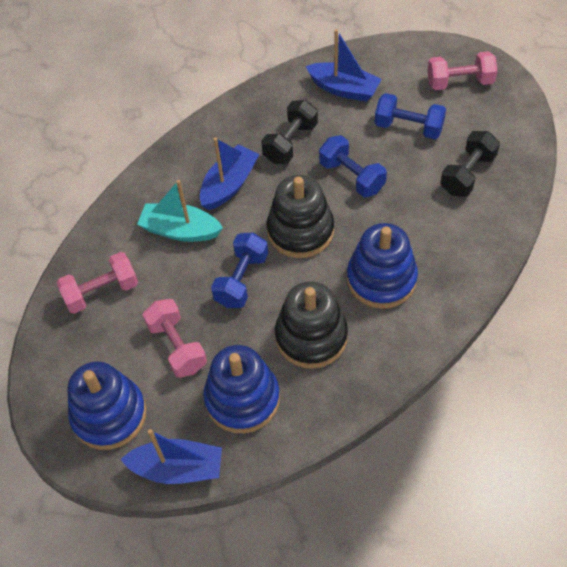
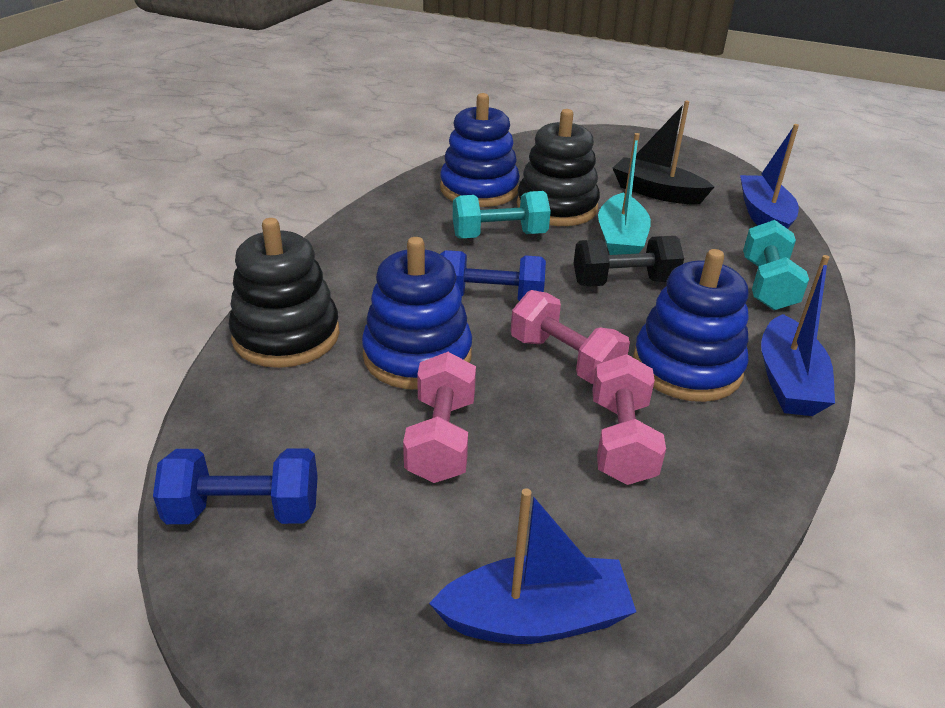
black boat: none = 0 -> [613,100,714,204] = 1
black dumbbell: [261,100,318,164] [440,131,500,197] = 2 -> [574,236,684,287] = 1
blue dumbbell: [211,232,268,308] [319,135,387,197] [374,93,446,139] = 3 -> [153,448,318,524] [441,250,546,301] = 2
turquoise dumbbell: none = 0 -> [453,191,551,239] [743,220,809,310] = 2

